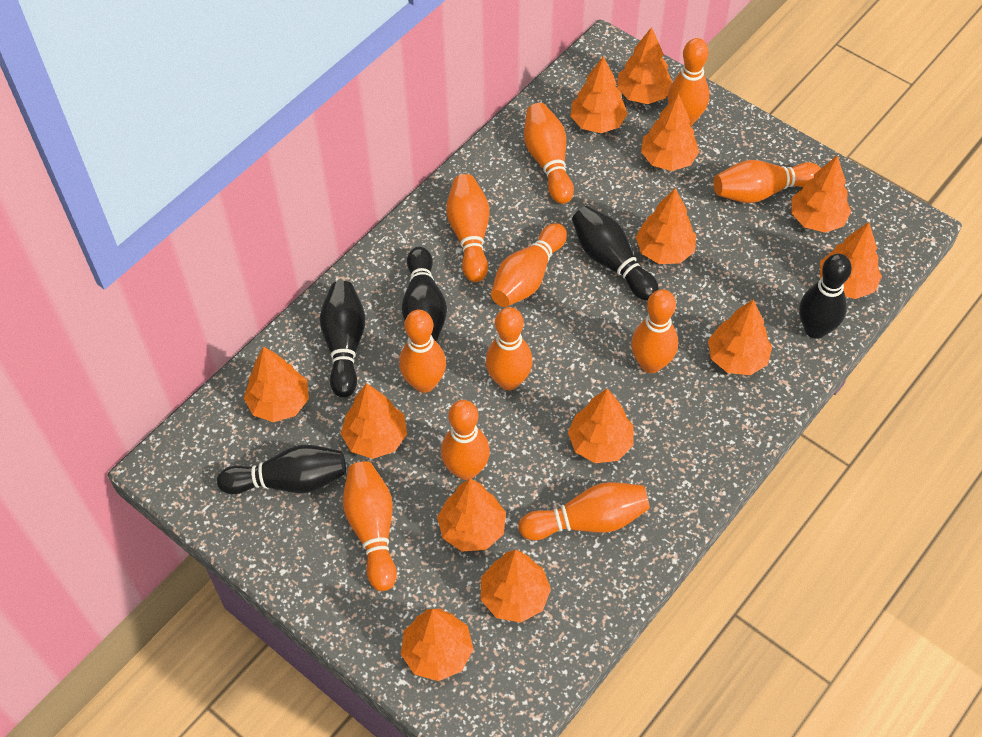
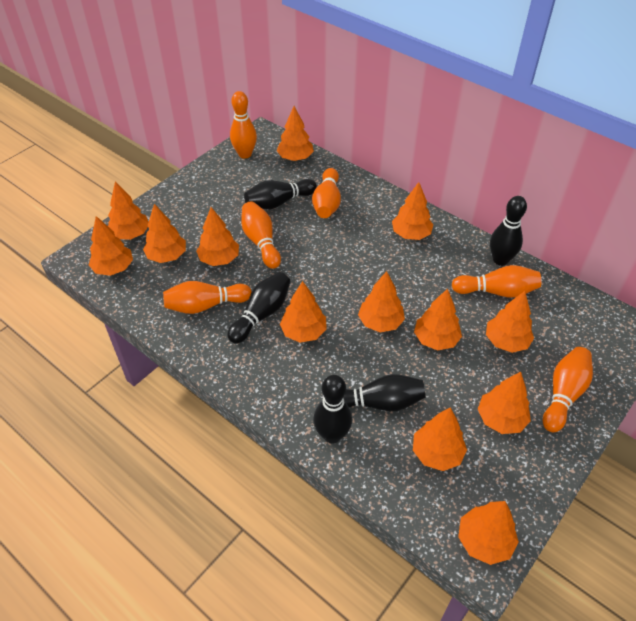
orange bowling pin: [343,461,397,591] [399,310,446,393] [441,400,490,480] [446,174,489,282] [486,307,533,390] [491,223,567,307] [519,482,650,540] [524,103,574,204] [631,289,678,373] [667,38,709,126] [713,160,821,203] = 11 -> [163,281,252,314] [230,91,257,159] [241,201,281,269] [312,168,341,218] [452,265,541,298] [543,347,593,432] = 6

